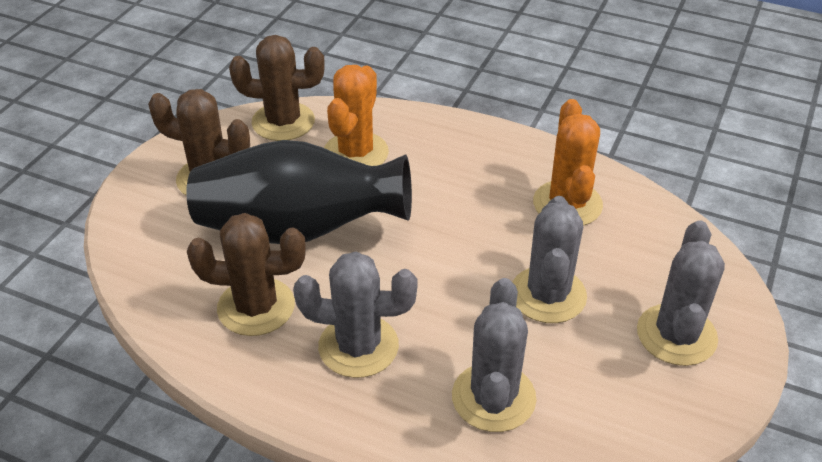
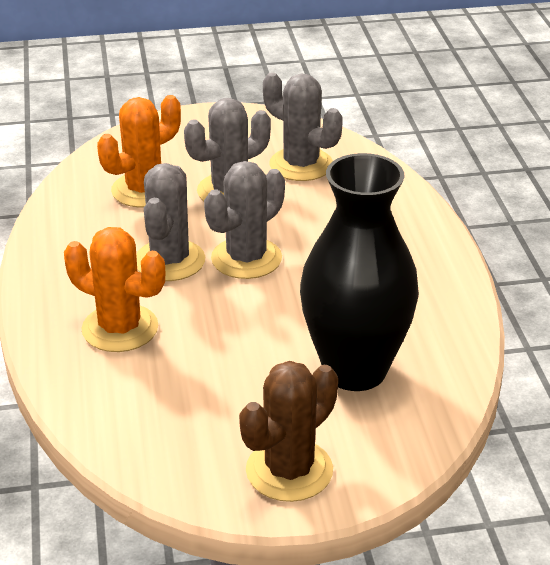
brown cactus: [148,89,250,196] [187,213,306,336] [229,35,325,141] = 3 -> [239,361,338,502] = 1

